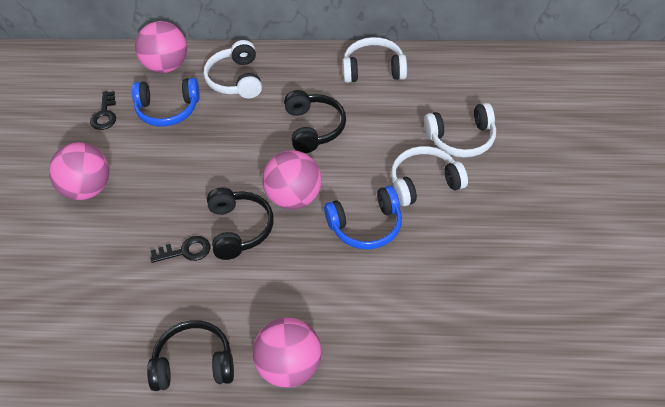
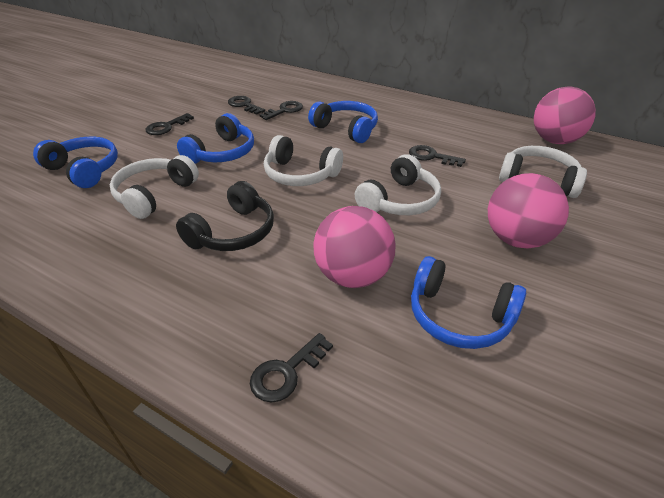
black headphones: [147,320,234,391] [207,188,274,260] [284,90,346,153] = 3 -> [176,181,274,251] = 1
black key: [90,91,116,130] [150,236,211,263] = 2 -> [145,113,194,135] [228,96,265,115] [250,333,333,403] [260,101,303,120] [409,145,466,167] = 5
blue headphones: [132,78,200,127] [324,186,402,249] = 2 -> [33,137,118,188] [177,113,254,164] [308,101,378,143] [411,256,526,349] = 4
pink ball: [49,142,109,200] [135,21,187,73] [253,318,322,388] [263,150,322,210] = 4 -> [313,206,396,288] [488,173,569,248] [534,86,596,144] = 3

